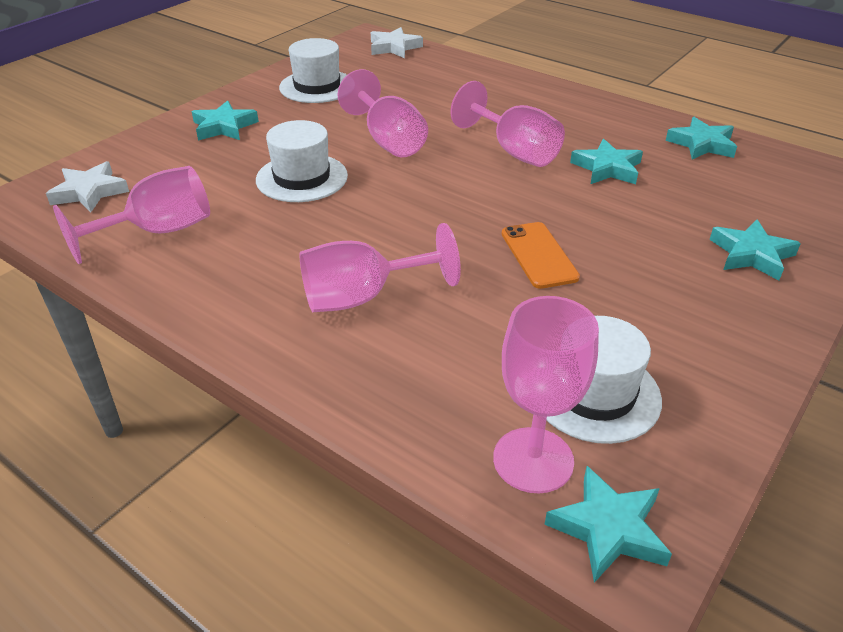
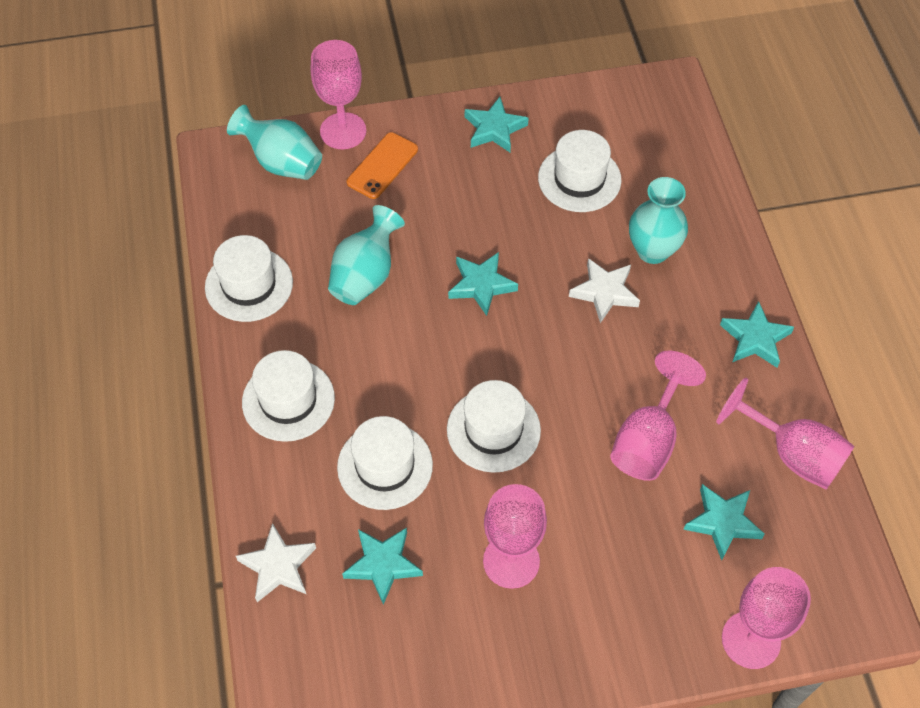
turquoise vase: none = 0 -> [227,105,322,180] [328,205,405,305] [629,177,688,264] = 3
white hat: [256,120,348,202] [279,38,347,103] [546,316,662,444] = 3 -> [205,235,293,322] [242,350,335,442] [337,416,433,510] [447,380,541,473] [538,130,622,212] = 5

